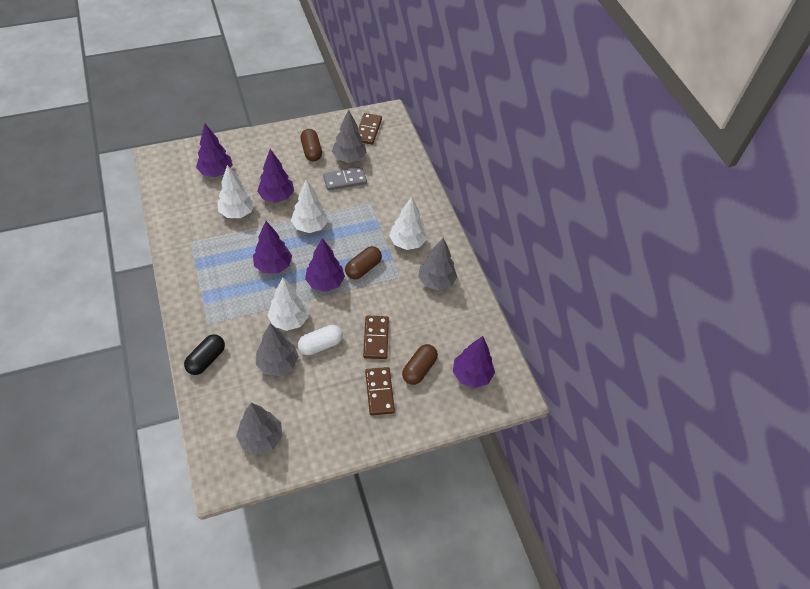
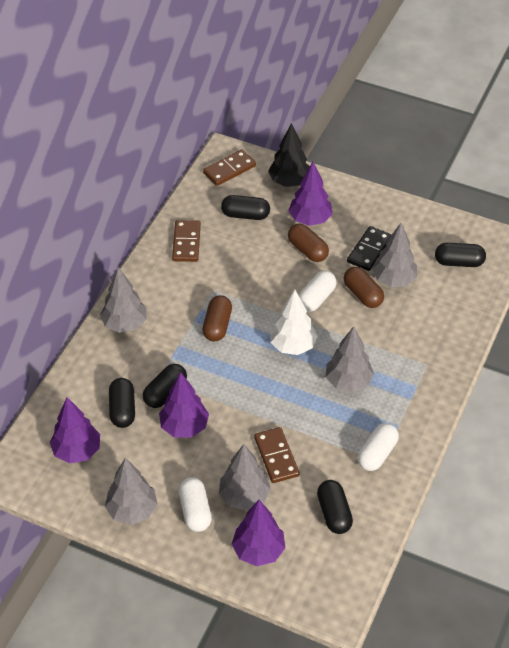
black capsule: [184,335,225,375] = 1 -> [109,378,135,428] [143,364,187,408] [221,195,270,220] [317,480,353,534] [435,243,486,267] = 5
black domino: none = 0 -> [347,226,391,271] = 1
black tree: none = 0 -> [268,123,310,187] = 1
grey domino: [323,167,367,191] = 1 -> none = 0
grey tree: [236,403,282,455] [256,323,299,376] [332,110,367,163] [418,238,457,291] = 4 -> [100,267,147,333] [105,458,158,525] [219,444,271,510] [326,326,374,392] [372,223,417,287] = 5
purple tree: [196,124,233,177] [253,221,292,274] [257,149,294,203] [305,238,345,292] [453,336,495,388] = 5 -> [50,397,100,464] [159,372,209,438] [232,500,285,566] [288,162,332,226] = 4
white capsule: [298,325,343,355] = 1 -> [179,477,212,532] [299,270,337,312] [357,423,399,471] = 3
white tree: [217,165,255,218] [267,277,309,331] [291,179,329,233] [389,197,427,250] = 4 -> [270,290,317,355] = 1

